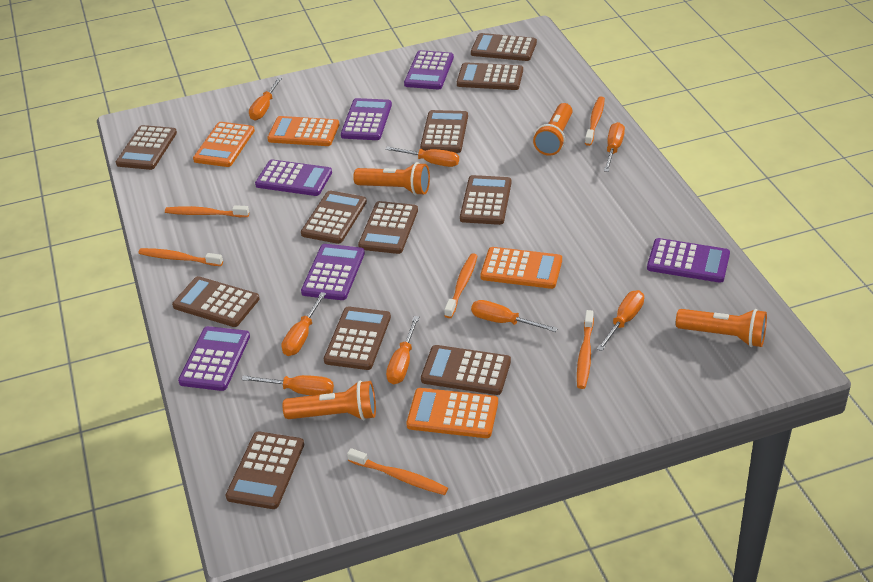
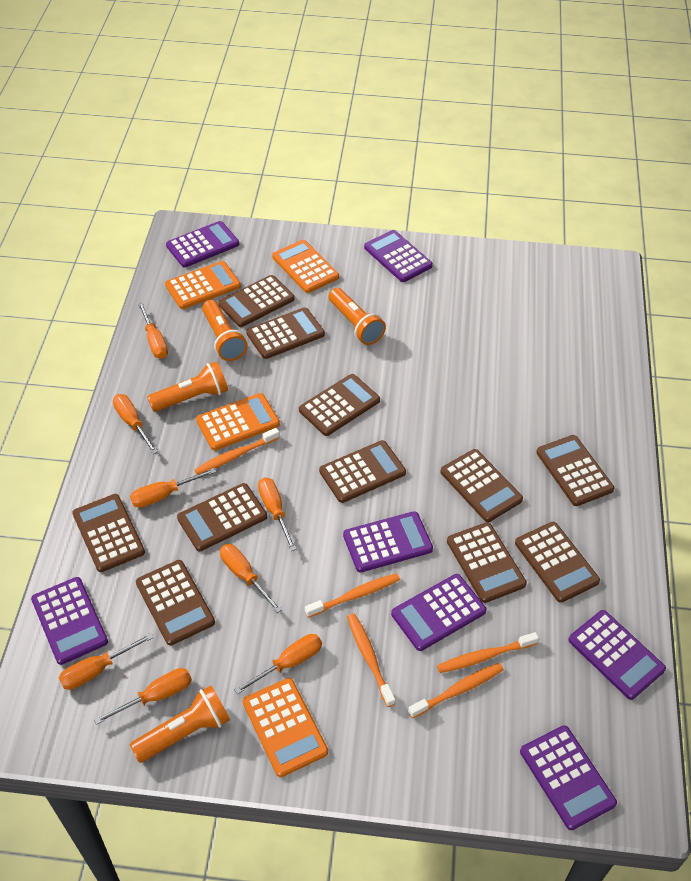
orange toothbrush: [138,248,223,266] [165,205,249,217] [347,448,448,495] [444,253,477,318] [577,310,594,389] [585,97,605,146] = 6 -> [194,428,280,475] [305,573,400,618] [347,613,395,707] [408,663,504,718] [437,632,539,673] = 5
purple calculator: [178,326,250,391] [255,160,332,196] [301,244,365,300] [341,98,392,140] [404,50,454,89] [647,238,730,283] = 6 -> [31,577,108,665] [166,221,239,267] [343,511,433,573] [364,230,433,282] [391,574,487,651] [520,725,617,830] [568,610,666,700] = 7

